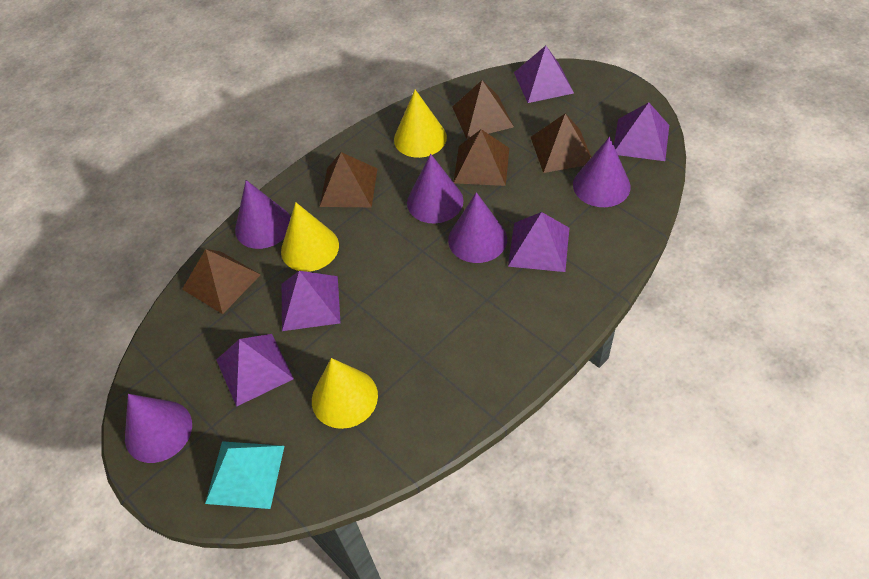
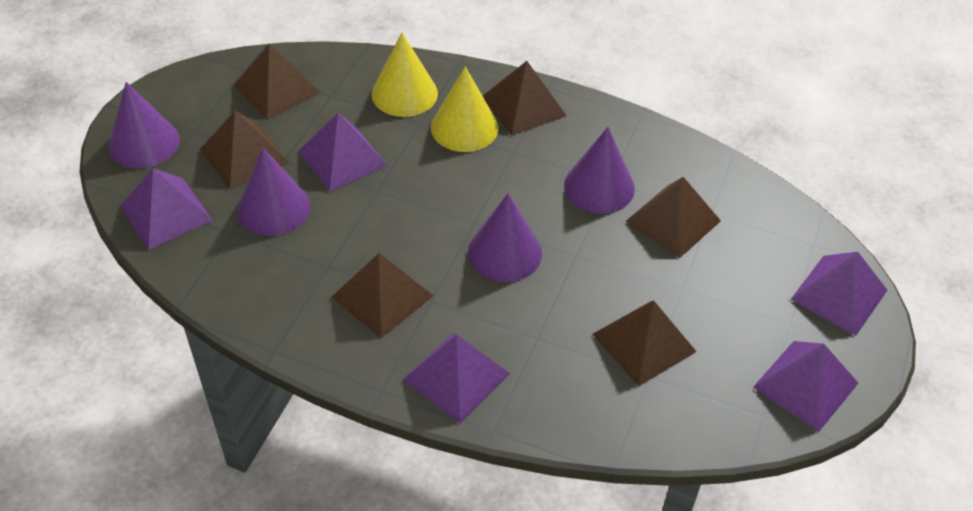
brown pyramid: [182,249,261,314] [320,152,377,207] [452,80,514,139] [454,129,509,186] [531,114,591,173] = 5 -> [200,111,289,189] [234,43,320,119] [332,253,433,338] [483,61,567,136] [593,300,697,386] [626,177,721,258] = 6
purple cone: [125,394,192,463] [235,180,291,249] [407,154,464,223] [448,192,507,263] [573,137,631,207] = 5 -> [109,82,180,168] [237,148,310,236] [468,193,542,282] [564,127,635,214] = 4
turquoise pyramid: [205,441,284,509] = 1 -> none = 0
yellow cone: [281,202,339,272] [312,358,378,429] [394,90,447,158] = 3 -> [372,33,438,117] [431,67,499,152] = 2

